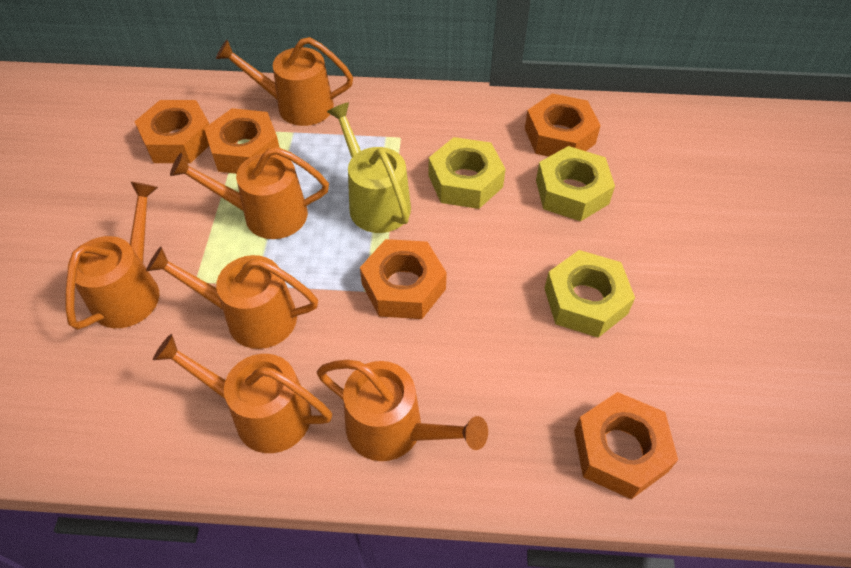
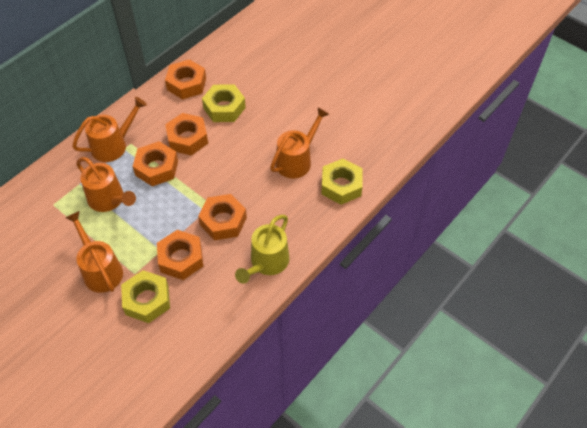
orange watering can: [65,181,159,330] [146,247,318,349] [153,334,332,453] [170,147,329,239] [216,37,353,126] [317,360,488,461] = 6 -> [66,211,123,293] [72,97,147,162] [76,157,136,212] [270,107,329,179] = 4

